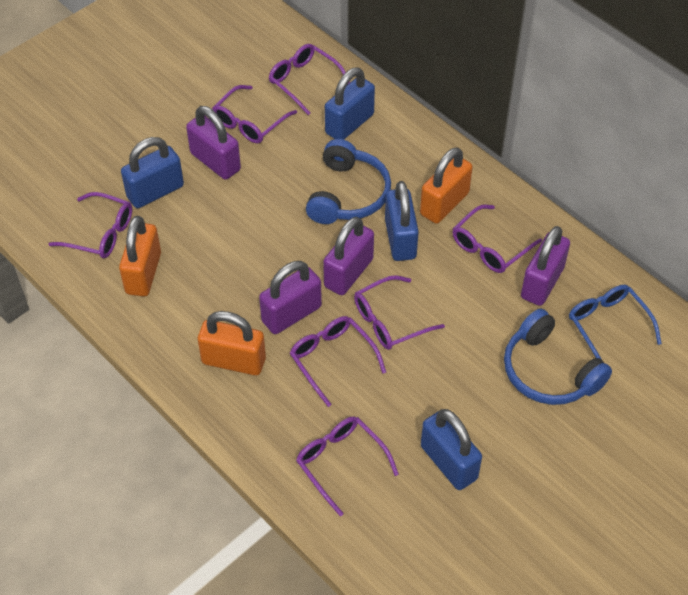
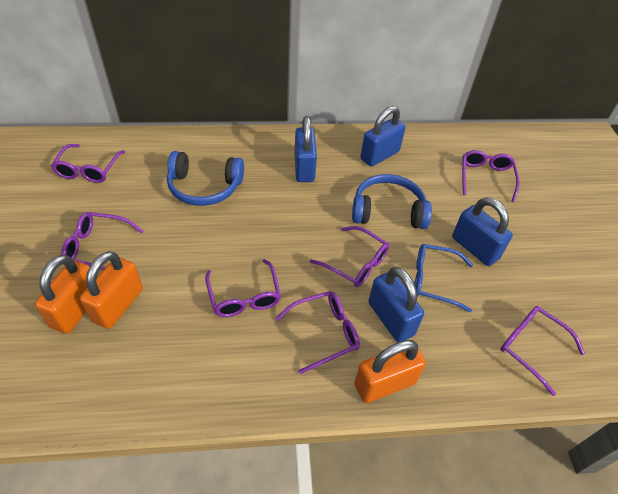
purple padlock: [186,106,241,180] [259,261,322,334] [323,217,374,295] [521,226,570,306] = 4 -> none = 0

